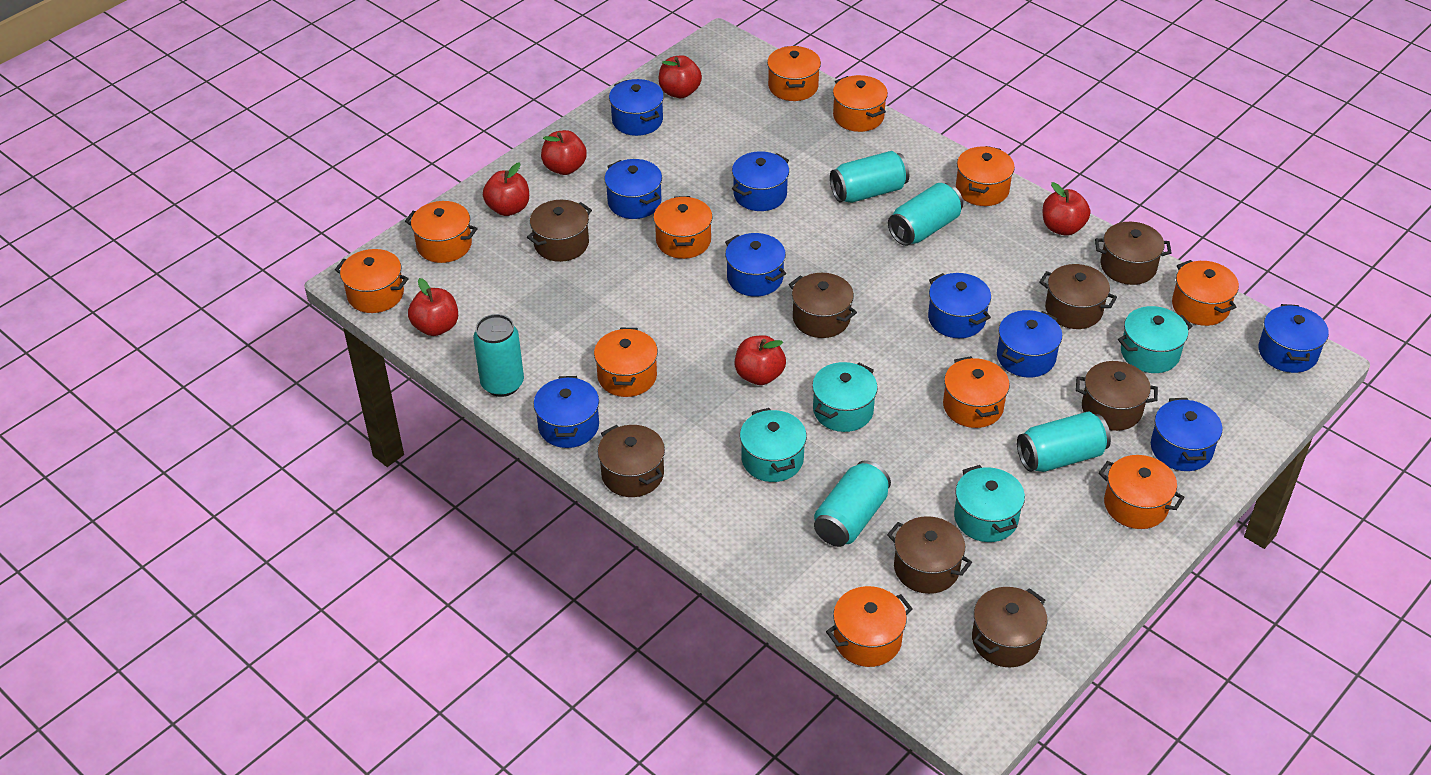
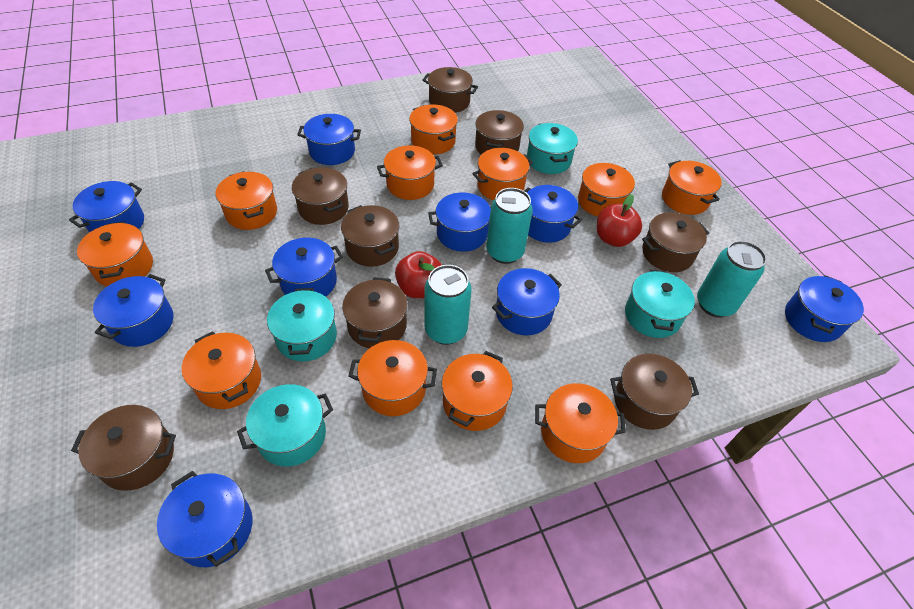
red apple: [408,278,458,336] [483,162,529,216] [541,130,587,175] [659,55,702,98] [735,335,786,385] [1043,182,1090,236] = 6 -> [395,251,442,298] [597,194,642,247] = 2
turquoise can: [473,314,524,397] [814,460,891,547] [830,151,909,203] [888,183,963,246] [1017,411,1111,472] = 5 -> [424,265,472,345] [486,188,533,264] [697,241,767,318] = 3

